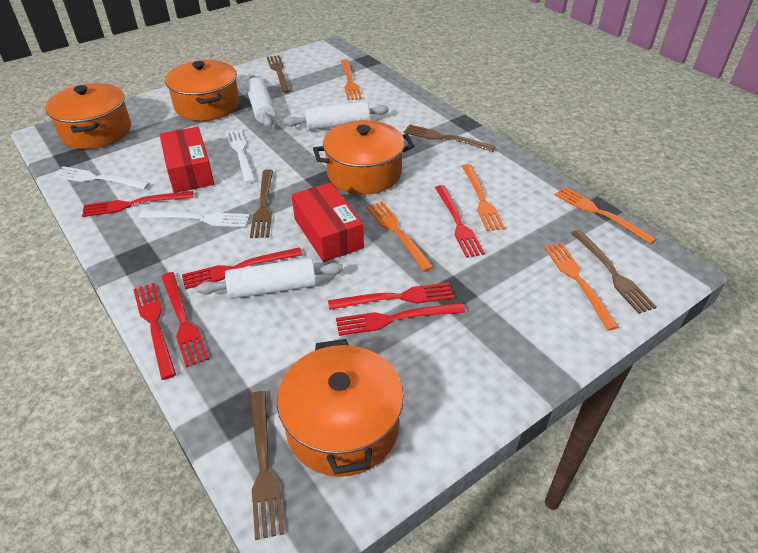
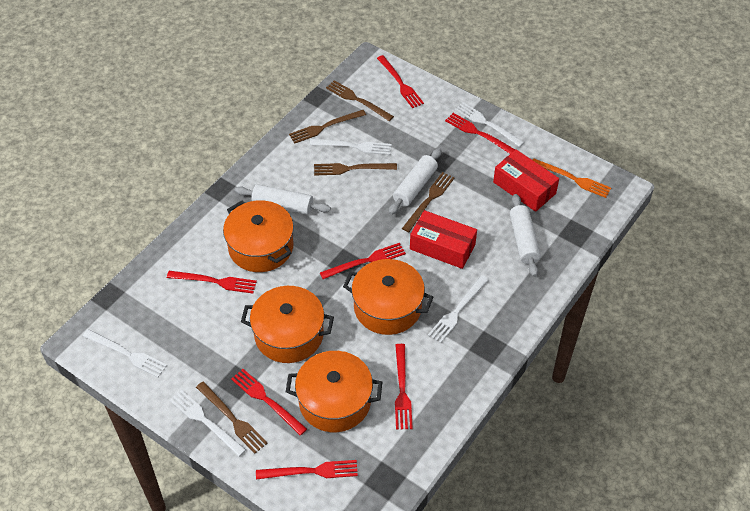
orange fork: [341,59,362,100] [367,201,434,272] [462,164,505,231] [544,243,619,331] [554,187,657,244] = 5 -> [532,158,611,198] = 1
white fork: [53,166,150,189] [138,211,250,227] [225,129,256,183] = 3 -> [83,329,167,378] [169,390,246,457] [310,139,392,155] [428,275,489,343] [455,102,524,147] = 5

